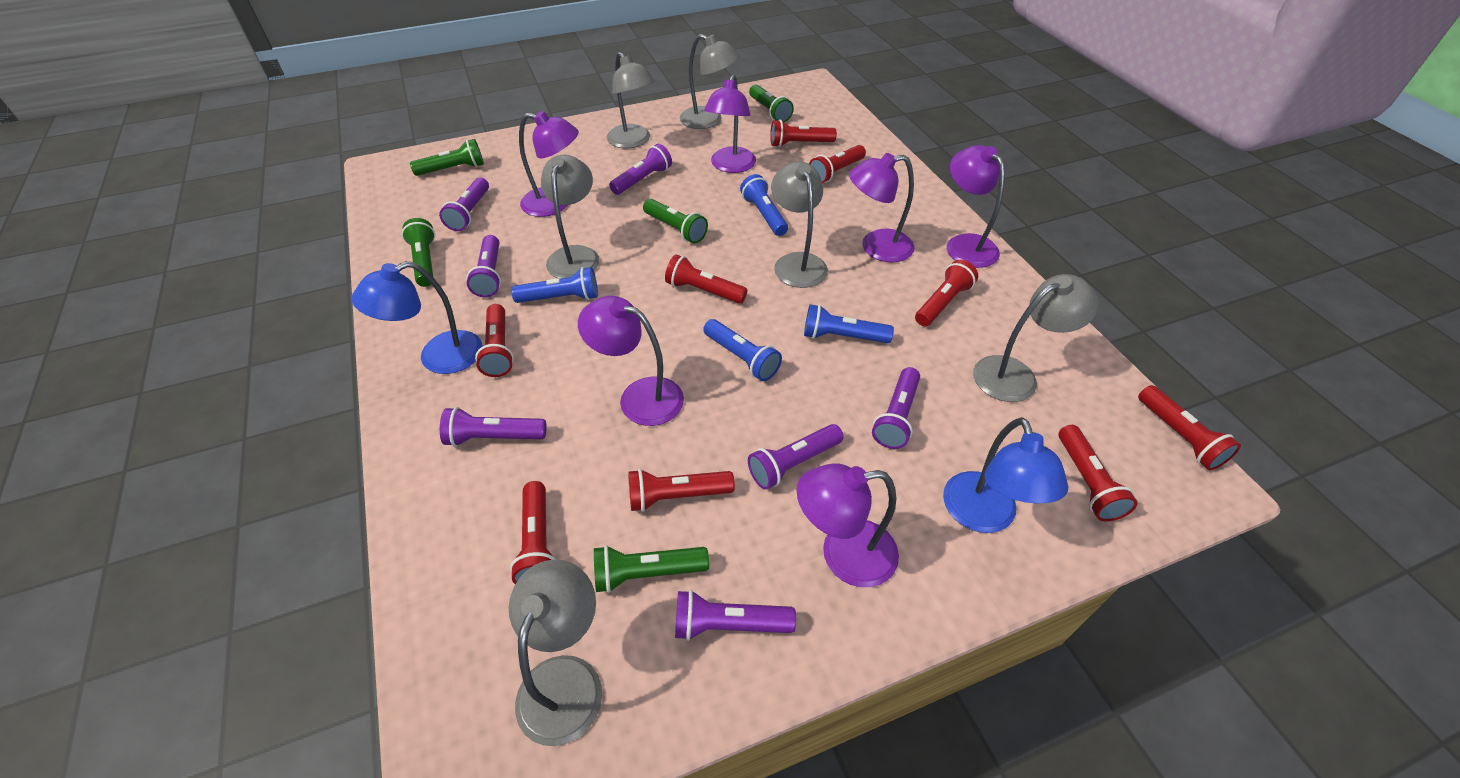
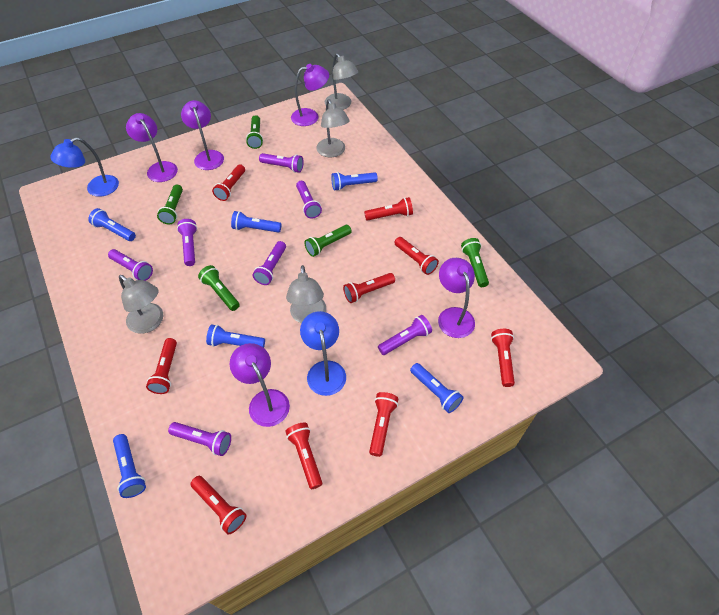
blue flashlight: [511,267,598,303] [703,319,782,381] [740,174,788,236] [804,304,894,343] = 4 -> [88,208,136,241] [113,434,146,498] [206,324,265,348] [231,211,282,233] [331,172,378,191] [410,363,463,413] = 6
grey lamp: [508,560,602,746] [541,155,600,279] [607,52,655,149] [680,34,740,129] [771,162,828,288] [973,274,1099,402] = 6 -> [119,275,163,334] [286,265,326,323] [316,99,350,157] [325,53,358,110] = 4
purple lamp: [519,111,579,217] [578,296,684,426] [704,74,756,173] [796,463,899,587] [849,153,914,262] [947,145,1005,268] = 6 -> [126,113,178,182] [181,100,224,170] [230,343,290,427] [291,64,329,126] [438,258,475,338] = 5

